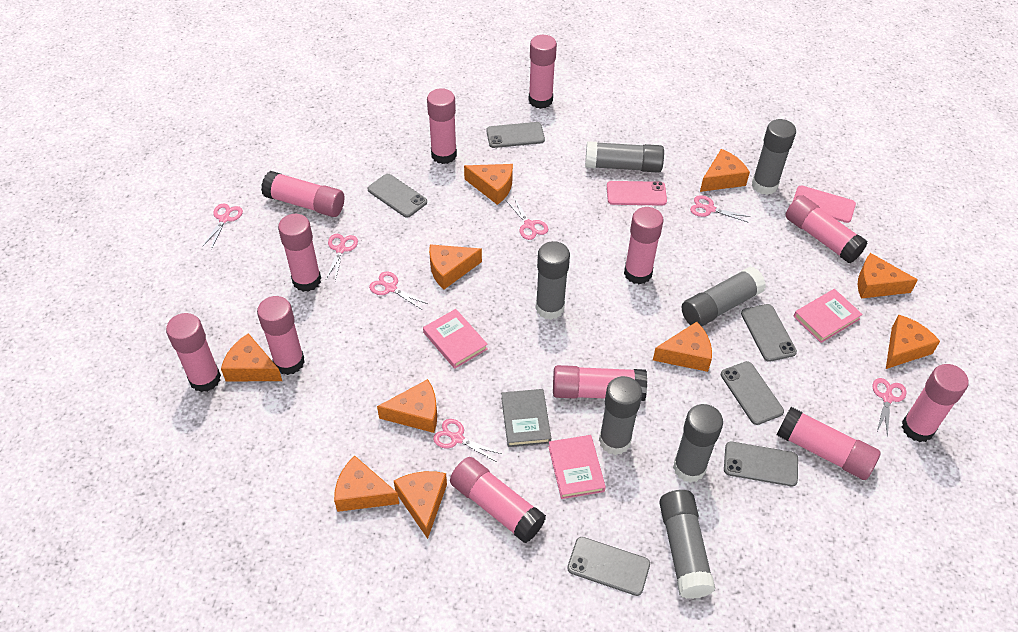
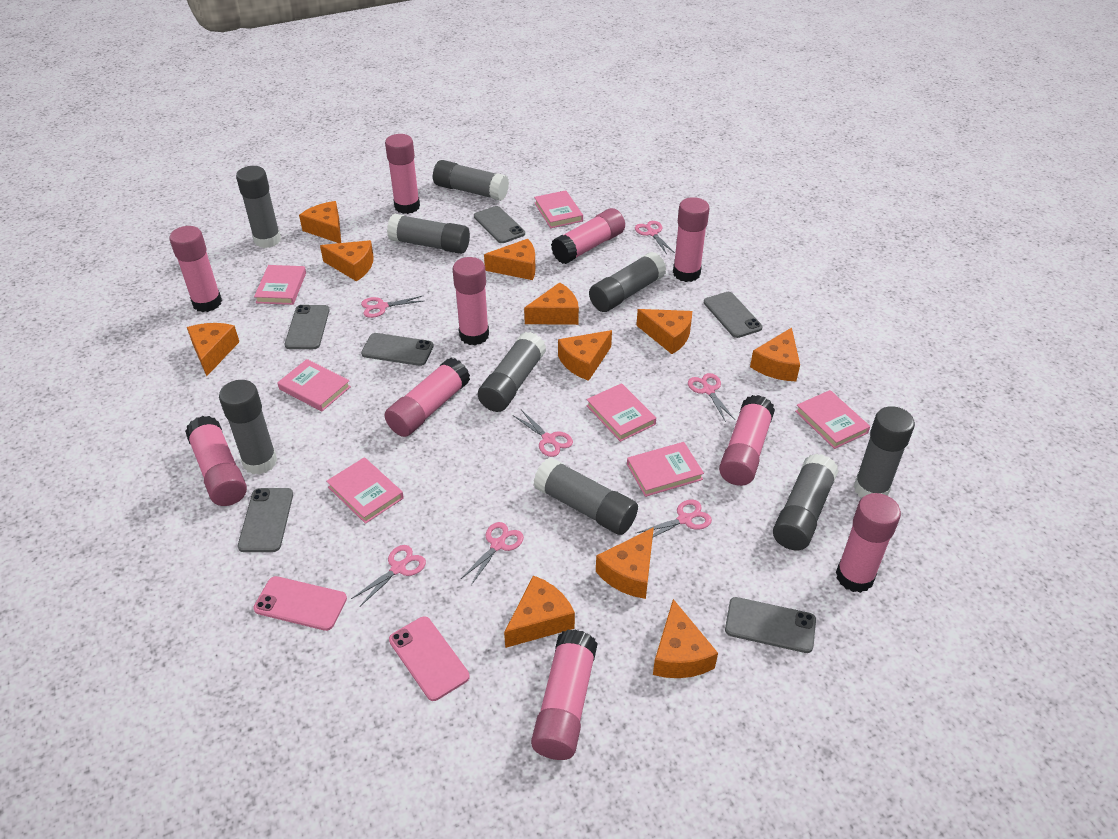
grey book: [501,389,551,447] = 1 -> none = 0
grey glue stick: [535,241,570,320] [585,141,664,173] [599,376,642,455] [659,490,715,599] [673,404,723,483] [682,267,766,326] [752,119,796,195] = 7 -> [219,380,277,475] [236,166,281,248] [387,214,470,254] [433,160,509,201] [478,332,546,412] [534,457,638,535] [589,252,666,312] [773,454,838,550] [854,406,915,498] = 9
orange cheese: [221,333,282,381] [334,456,399,512] [377,379,437,433] [394,471,447,539] [429,244,482,290] [464,164,513,205] [653,322,712,372] [700,149,750,192] [858,253,918,299] [886,315,940,369] = 10 -> [187,323,239,376] [299,201,341,243] [320,240,374,282] [484,239,535,280] [504,575,575,648] [524,282,579,325] [558,330,612,381] [596,527,654,599] [636,309,692,354] [653,599,718,678] [750,328,800,381] = 11
pink book: [423,309,488,369] [548,435,606,499] [794,289,863,343] = 3 -> [254,265,306,305] [277,359,351,411] [326,457,404,524] [534,190,583,228] [586,383,656,442] [627,442,704,497] [795,390,870,449] = 7
pink glue stick: [166,313,221,392] [257,296,305,375] [261,171,344,217] [278,214,321,292] [427,88,457,164] [450,457,546,543] [529,35,557,109] [553,365,647,401] [624,207,664,285] [777,407,881,480] [785,195,867,263] [902,364,969,442] = 12 -> [170,226,222,312] [185,416,247,506] [384,358,470,437] [385,134,420,214] [453,257,489,345] [531,629,598,760] [551,208,625,264] [673,197,710,282] [719,395,775,486] [836,493,901,593] = 10

